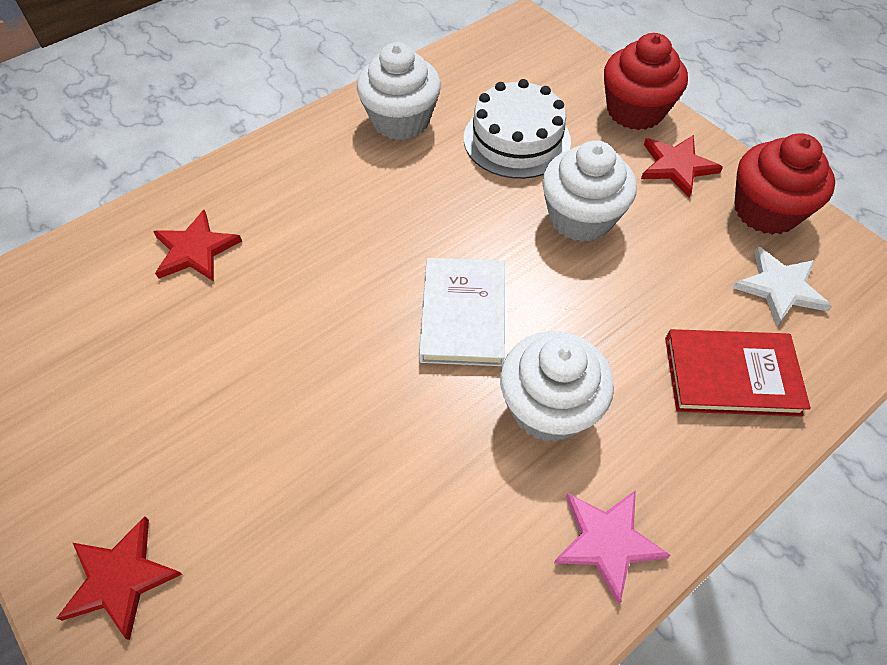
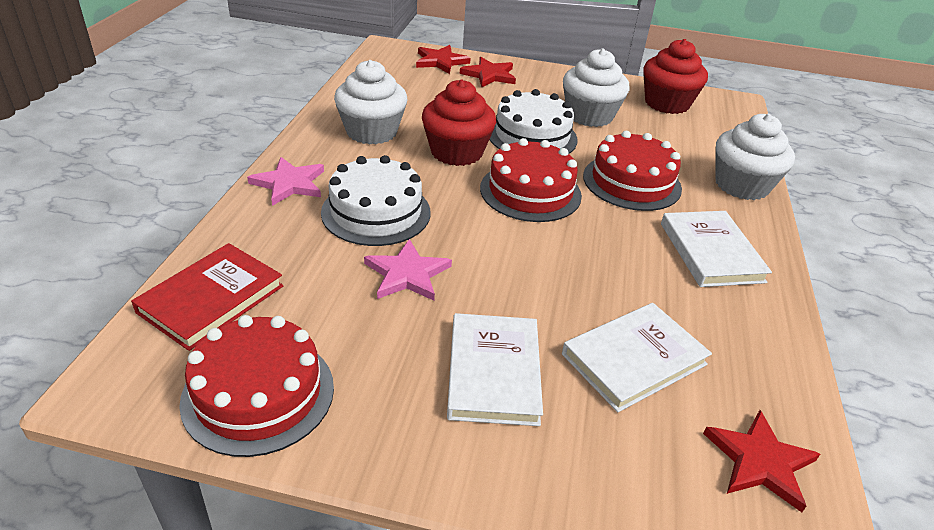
pink star: [554,490,670,604] = 1 -> [247,157,324,206] [364,239,452,301] = 2
red cake: none = 0 -> [179,315,334,457] [480,138,582,222] [583,131,682,211] = 3
white book: [419,258,505,366] = 1 -> [447,313,543,426] [562,303,712,412] [661,211,772,287] = 3
white cake: [464,79,571,179] = 1 -> [321,155,431,246] [489,89,578,154] = 2
white star: [732,247,832,326] = 1 -> none = 0

